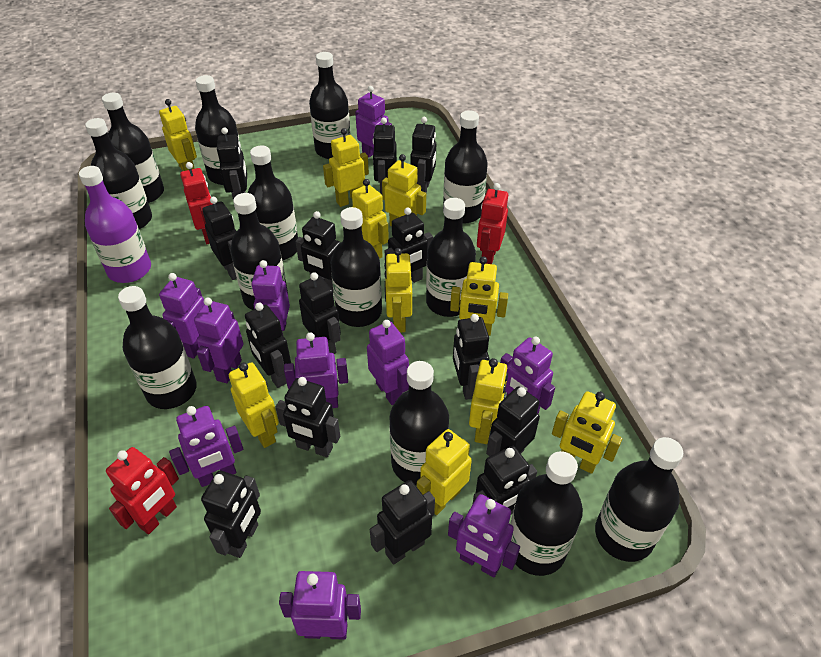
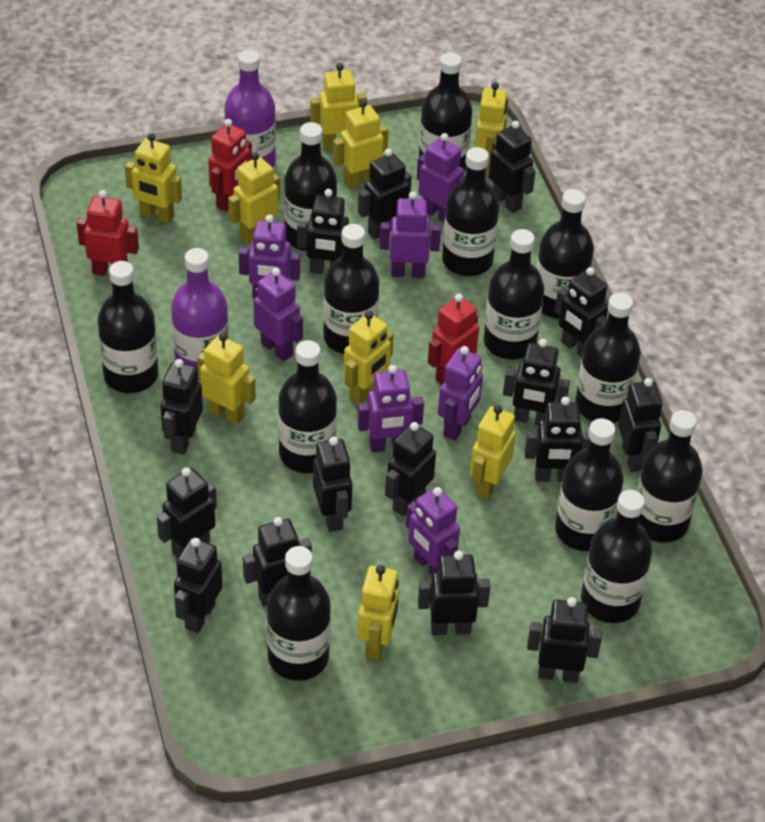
black robot: [201,470,261,558] [202,197,237,280] [217,127,247,200] [245,303,291,388] [276,377,340,457] [295,211,340,291] [299,272,341,354] [370,480,435,565] [373,117,397,194] [385,207,433,283] [410,117,436,193] [453,314,489,400] [472,446,537,515] [486,386,540,456] = 14 -> [157,467,217,558] [160,359,203,454] [174,538,222,633] [243,517,312,606] [297,189,349,274] [313,437,352,532] [358,148,412,239] [385,422,436,516] [418,551,490,635] [489,121,536,213] [503,339,570,425] [525,397,590,482] [527,597,602,683] [555,267,608,357] [618,378,663,472] = 15
purple bottle: [79,166,151,283] = 1 -> [171,248,229,380] [224,50,276,167] = 2
purple robot: [159,273,204,359] [169,406,243,487] [194,298,243,383] [252,260,290,335] [279,571,361,640] [284,332,348,408] [355,86,392,158] [367,320,409,405] [448,494,520,577] [500,336,555,414] = 10 -> [239,215,300,299] [254,268,303,361] [358,365,424,452] [380,191,441,278] [406,487,460,576] [417,133,465,223] [438,346,483,441] = 7
yellow robot: [159,99,197,171] [229,362,279,448] [323,128,369,207] [352,179,389,259] [382,154,426,226] [384,248,412,332] [417,429,472,515] [450,256,508,336] [469,358,508,444] [552,391,622,474] = 10 -> [125,133,182,224] [197,333,256,425] [228,152,280,244] [310,63,367,150] [333,100,388,189] [344,311,394,404] [357,565,399,660] [470,405,516,500] [475,82,508,174] = 9

